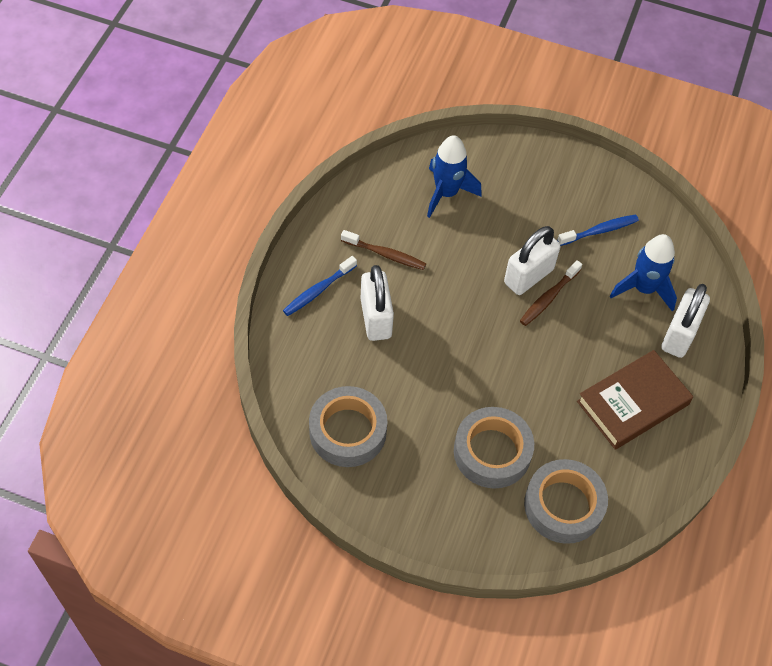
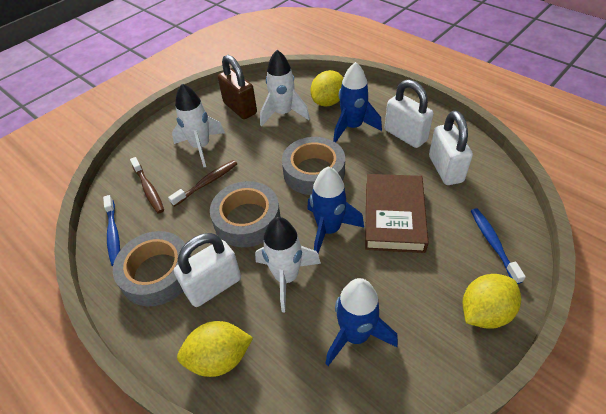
blue rocket: [427,135,482,218] [610,234,677,312] = 2 -> [307,166,364,253] [325,278,398,366] [333,62,382,142] = 3
brown padlock: none = 0 -> [218,55,257,119] = 1
white rocket: none = 0 -> [172,84,225,167] [255,217,321,312] [260,50,310,127] = 3
yellow lemon: none = 0 -> [177,321,253,377] [310,70,343,106] [463,274,521,329] = 3

